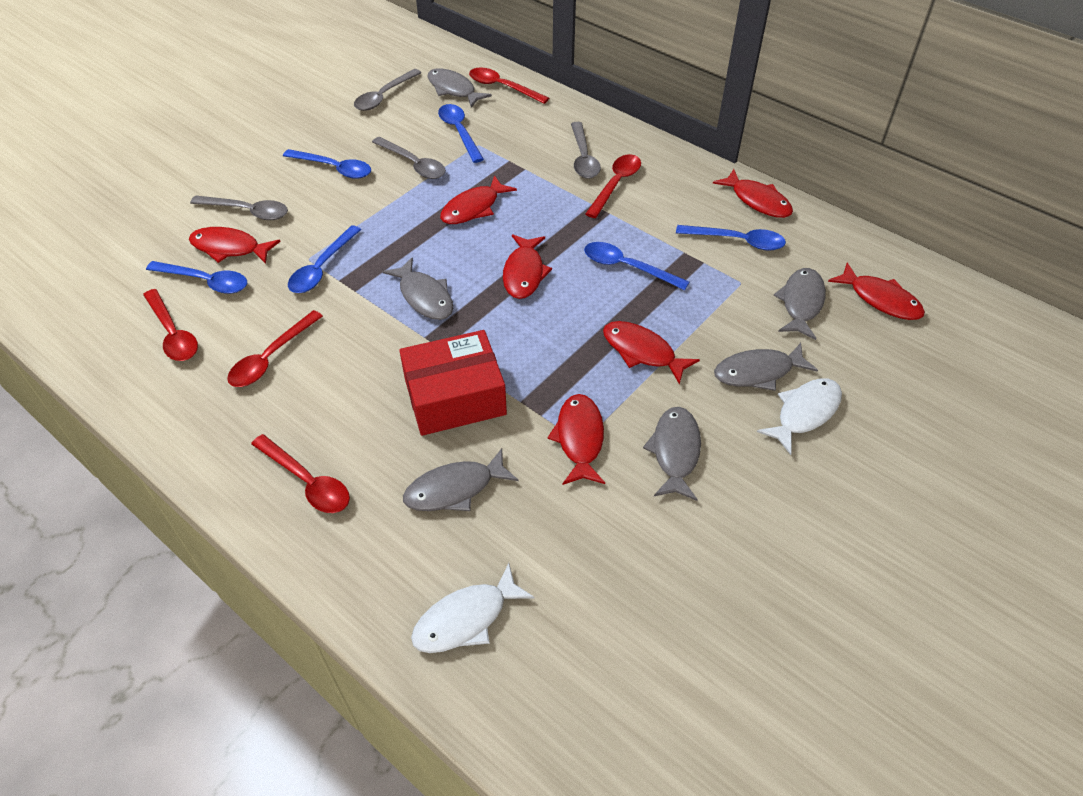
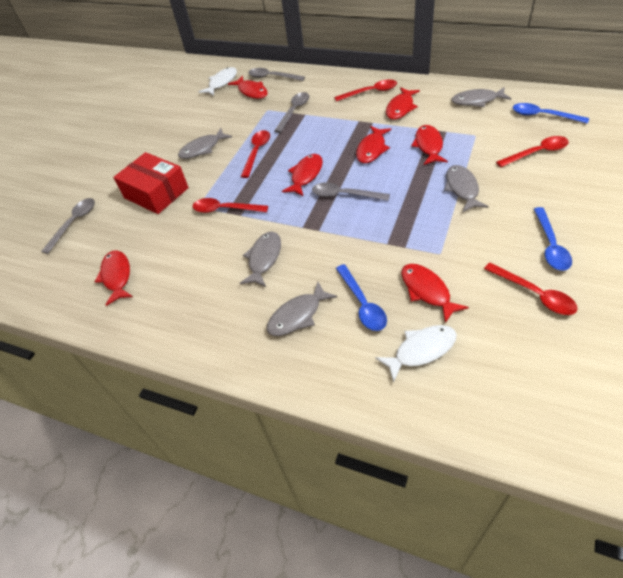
blue spoon: [146,261,247,294] [283,149,371,179] [288,225,361,293] [438,104,484,163] [584,242,689,290] [676,225,786,251] = 6 -> [336,264,387,331] [513,103,589,124] [534,207,572,271] = 3
grey fish: [382,257,453,320] [403,448,518,511] [427,68,492,107] [643,407,701,501] [714,343,818,391] [773,268,826,340] = 6 -> [178,128,232,159] [240,232,281,287] [266,282,337,336] [444,165,489,212] [451,87,511,107] = 5

